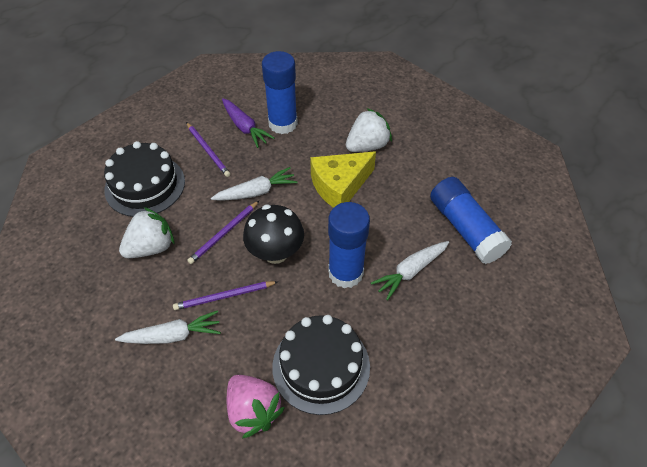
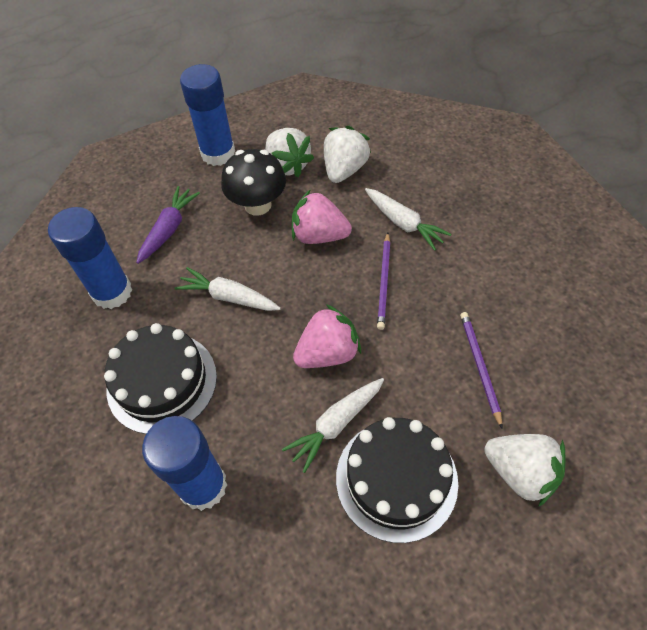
pink strawberry: [226,375,285,439] = 1 -> [291,189,352,244] [293,304,361,368] = 2
purple pencil: [173,281,278,310] [186,122,230,177] [187,201,259,264] = 3 -> [377,232,390,330] [460,312,502,428] = 2
white strawberry: [119,207,174,258] [346,108,392,152] = 2 -> [265,128,314,177] [324,126,371,183] [485,434,566,507] = 3
yellow cheese: [310,151,376,208] = 1 -> none = 0

